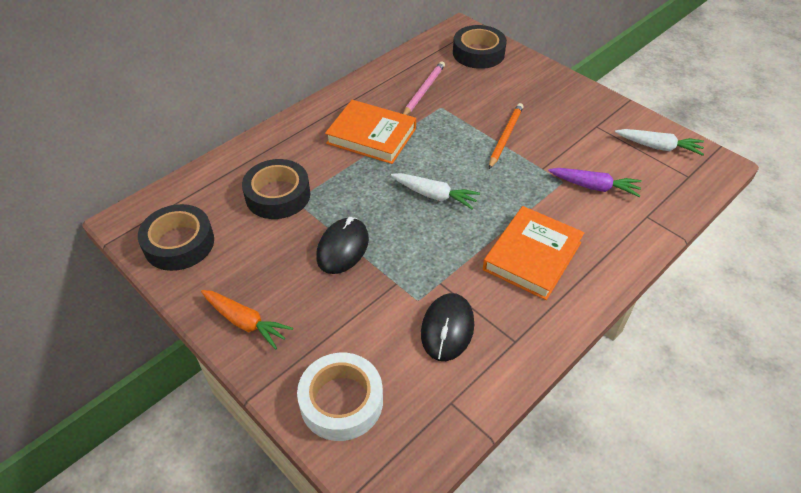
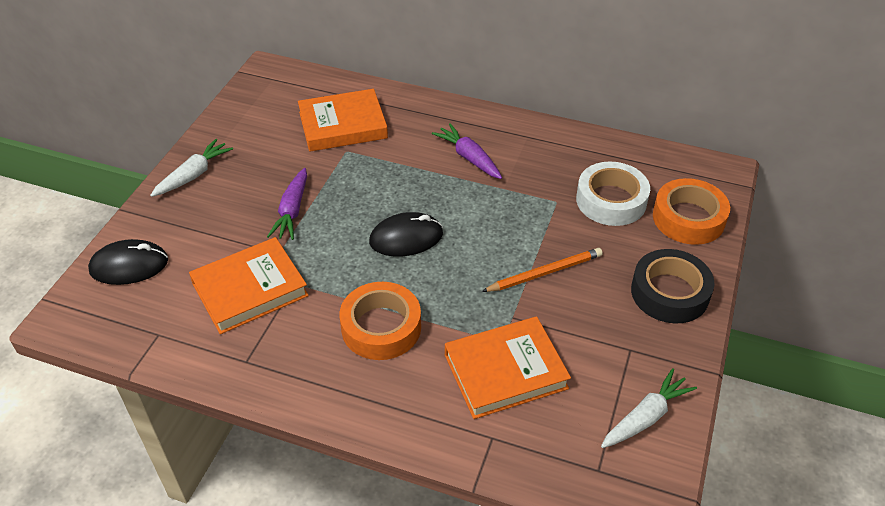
black tape: [138,204,214,271] [242,159,310,219] [453,25,507,69] = 3 -> [631,249,715,323] = 1
orange book: [325,100,416,164] [483,206,584,300] = 2 -> [189,237,309,334] [298,89,388,152] [445,316,571,419] = 3
orange carrot: [201,290,293,350] = 1 -> none = 0
orange tape: none = 0 -> [340,282,421,360] [653,178,730,245] = 2
pink pencil: [403,61,445,115] = 1 -> none = 0
purple carrot: [548,168,642,197] = 1 -> [267,168,307,240] [432,123,502,179] = 2

